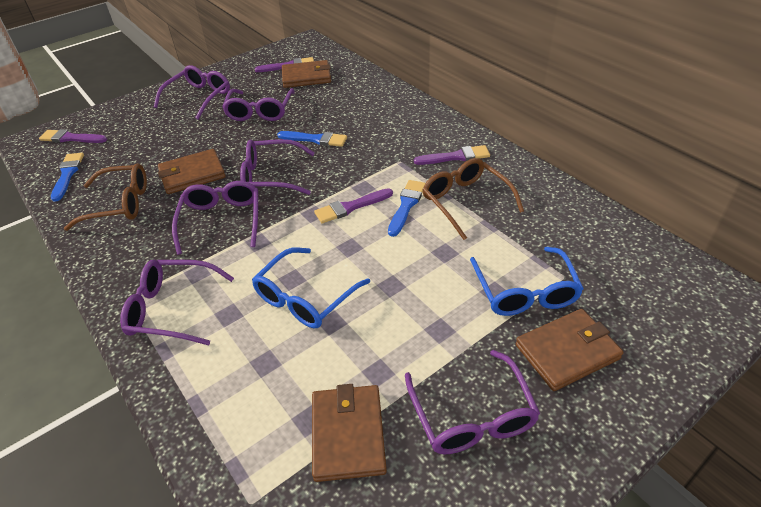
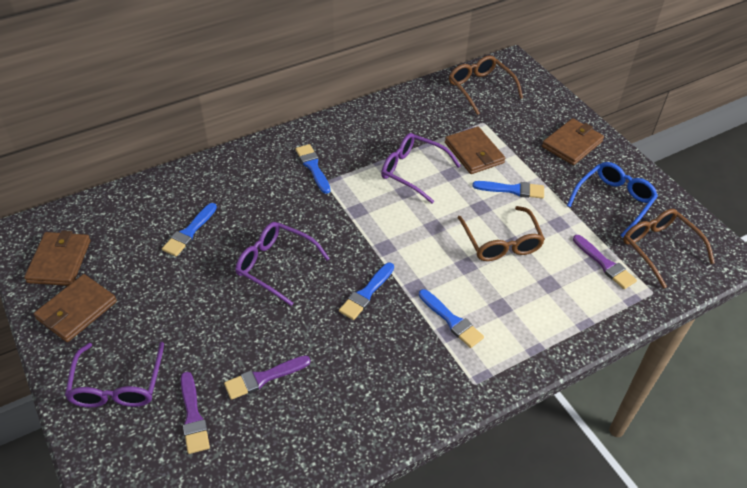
blue brush: [51,153,84,202] [277,131,347,147] [388,180,425,237] = 3 -> [162,203,217,256] [296,144,331,194] [339,262,394,320] [419,289,484,348] [472,181,544,199] = 5
blue glasses: [252,247,370,328] [470,247,584,316] = 2 -> [567,162,658,238] = 1
brown glasses: [64,163,147,231] [422,158,524,240] = 2 -> [449,55,523,115] [458,206,545,261] [623,209,715,289] = 3
purple brush: [39,129,107,143] [255,57,314,72] [314,188,393,224] [414,145,490,165] = 4 -> [181,371,210,454] [224,355,311,400] [573,235,637,289] = 3
purple glasses: [120,259,234,345] [154,65,230,120] [172,181,258,255] [222,88,295,121] [240,139,315,195] [405,350,540,454] = 6 -> [65,342,164,408] [235,222,330,306] [381,133,461,204] = 3

